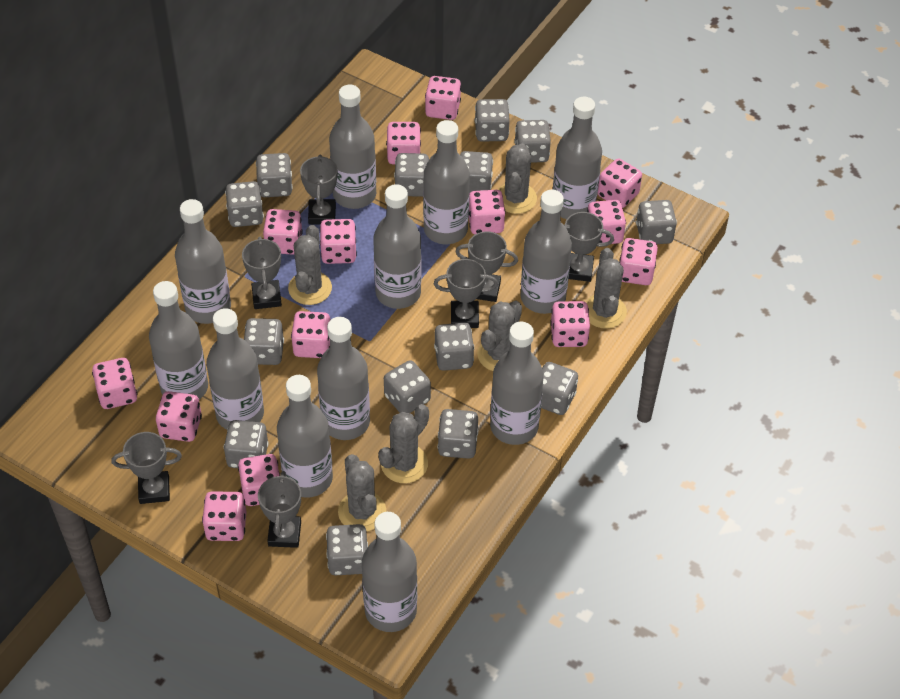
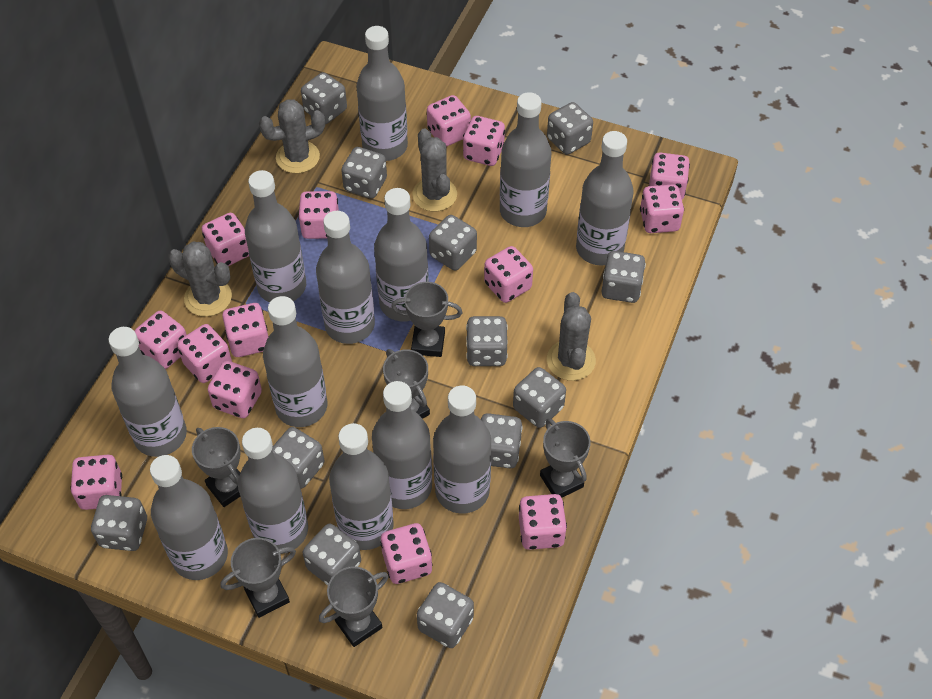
grey bottle: [149,281,208,400] [175,199,231,324] [206,308,264,430] [277,375,333,498] [317,317,370,440] [329,85,376,209] [362,512,417,632] [373,184,422,309] [423,120,470,244] [490,322,544,445] [520,190,572,314] [553,97,602,219] = 12 -> [109,327,187,457] [150,455,228,580] [238,428,308,554] [245,170,306,302] [263,296,327,427] [316,211,375,344] [329,423,394,550] [356,26,408,161] [372,381,432,509] [374,188,429,321] [433,386,491,514] [500,92,551,227] [576,131,634,266] = 13
grey cactus: [288,225,332,305] [338,454,386,532] [378,404,429,483] [477,301,522,371] [498,143,537,214] [585,248,627,329] = 6 -> [168,242,232,317] [259,99,325,173] [412,128,457,212] [547,292,596,381] = 4
grey dice: [224,420,269,468] [225,181,264,227] [244,318,284,365] [256,153,293,197] [326,524,368,575] [384,360,431,413] [394,153,429,197] [434,323,474,371] [438,409,478,459] [460,151,493,194] [475,99,510,142] [514,120,551,163] [541,362,578,415] [636,200,677,244] = 14 -> [91,495,147,551] [272,427,324,489] [301,72,347,124] [303,524,361,586] [341,147,387,199] [417,582,474,648] [429,215,477,271] [466,316,508,366] [481,413,523,468] [513,367,566,428] [547,102,593,155] [601,251,646,303] = 12
grey trophy: [111,432,182,504] [242,237,282,309] [258,471,301,548] [300,154,338,225] [434,259,498,328] [456,231,518,302] [563,212,614,282] = 7 -> [192,427,240,507] [220,538,296,618] [319,566,388,647] [383,349,430,419] [391,282,463,357] [540,418,591,498] = 6

